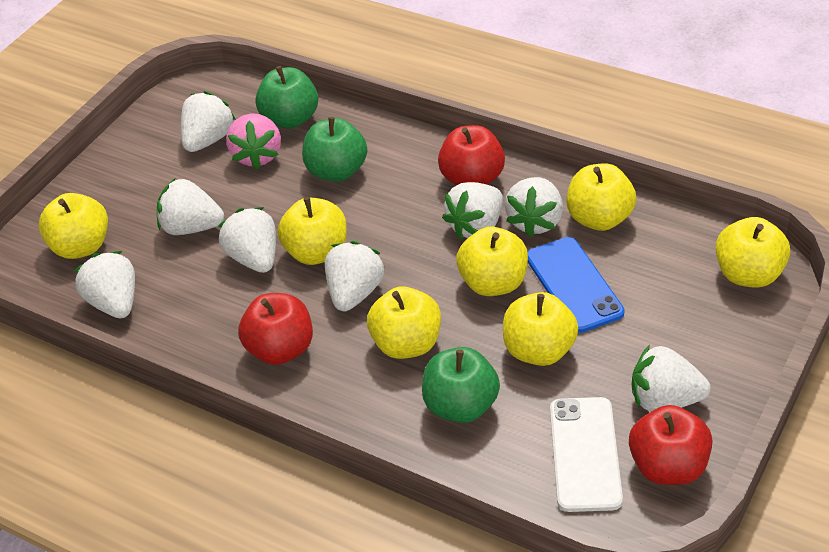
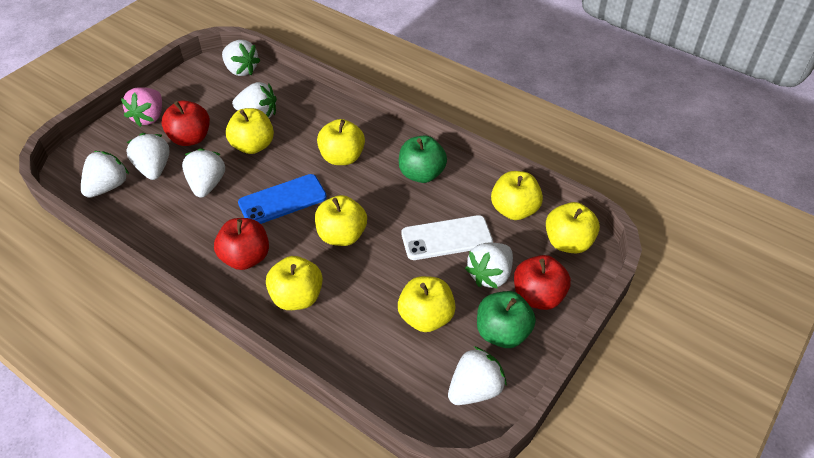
green apple: [255,66,318,129] [302,117,367,182] [422,347,500,423] = 3 -> [399,136,447,183] [477,291,536,348] = 2
white strawberry: [74,251,135,318] [157,179,224,235] [181,91,236,152] [218,207,276,273] [325,241,385,311] [442,182,503,240] [505,177,563,237] [632,345,711,412] = 8 -> [81,151,129,198] [126,133,170,180] [182,148,225,198] [222,40,261,76] [232,82,277,118] [448,346,507,405] [465,243,513,289] = 7

